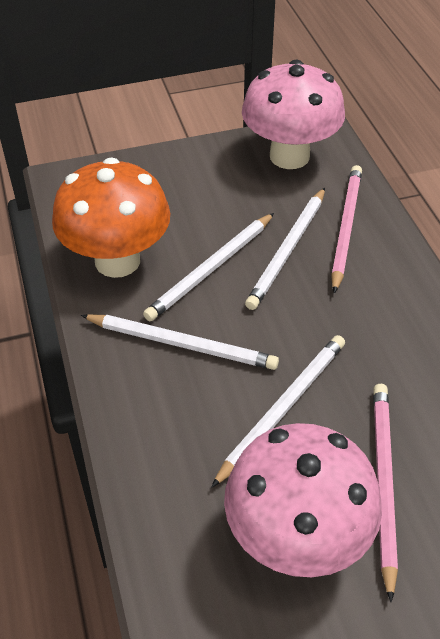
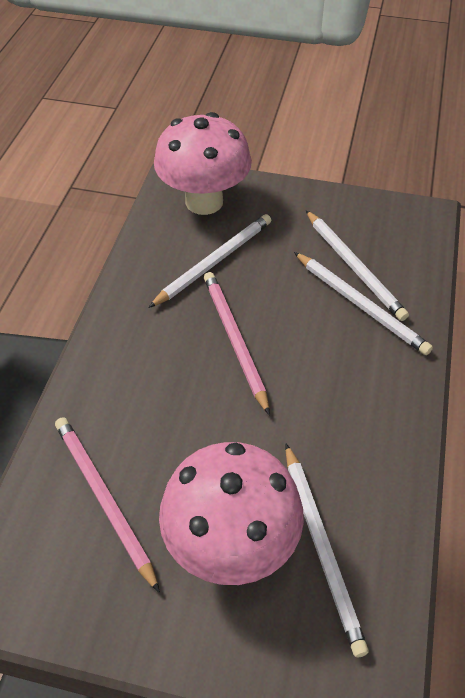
orange mushroom: [52,158,171,278] = 1 -> none = 0

